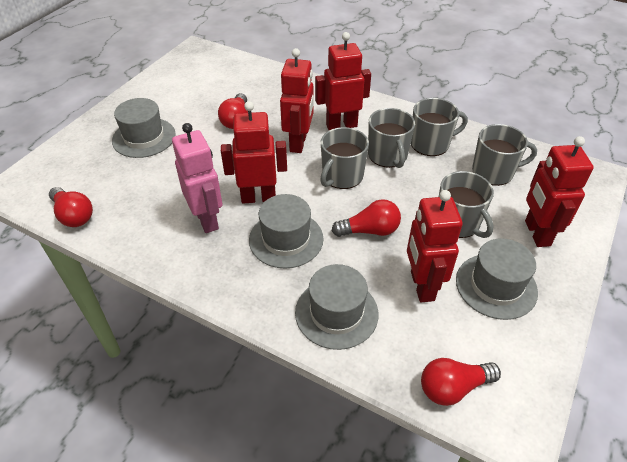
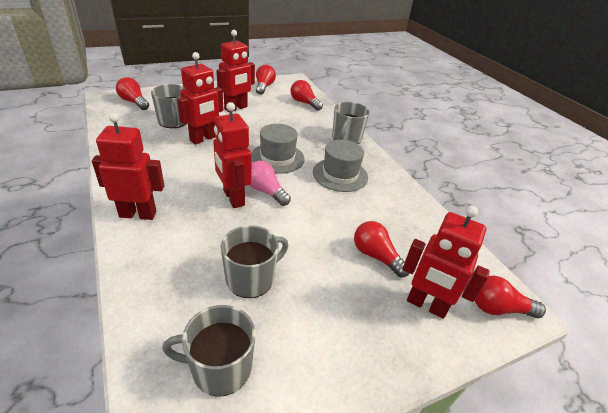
grey hat: [112,98,176,158] [249,194,324,268] [295,264,378,350] [456,238,538,320] = 4 -> [251,124,305,174] [313,140,368,192] = 2
grey mug: [320,127,369,189] [368,108,415,168] [411,98,468,156] [439,171,494,238] [472,124,537,186] = 5 -> [151,84,188,128] [162,305,255,397] [221,225,288,298] [332,102,369,144] = 4
pink light bulb: none = 0 -> [249,161,291,206] = 1
pink robot: [172,123,222,233] = 1 -> none = 0
red light bulb: [49,187,93,227] [218,93,248,129] [332,199,401,237] [421,358,501,406] = 4 -> [116,77,149,110] [256,65,276,95] [290,80,323,111] [354,221,409,277] [475,276,546,318] = 5

